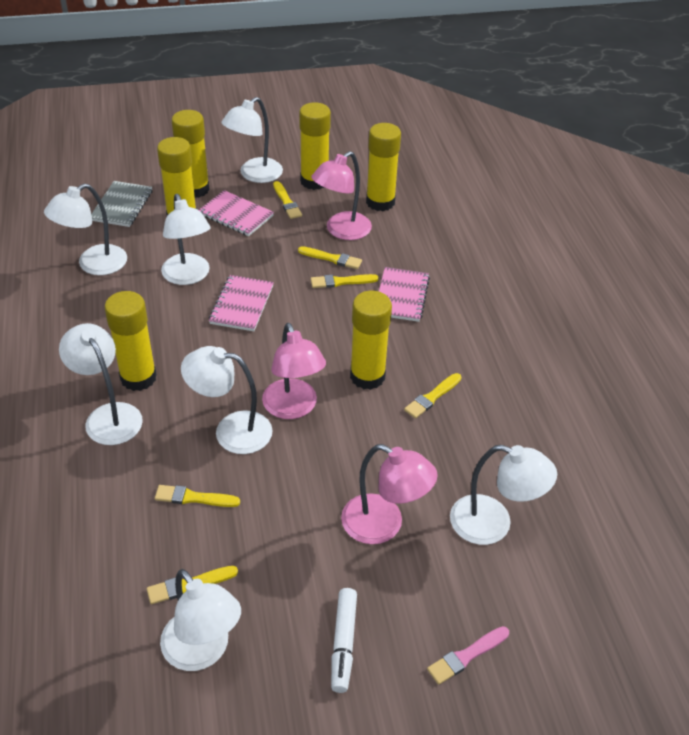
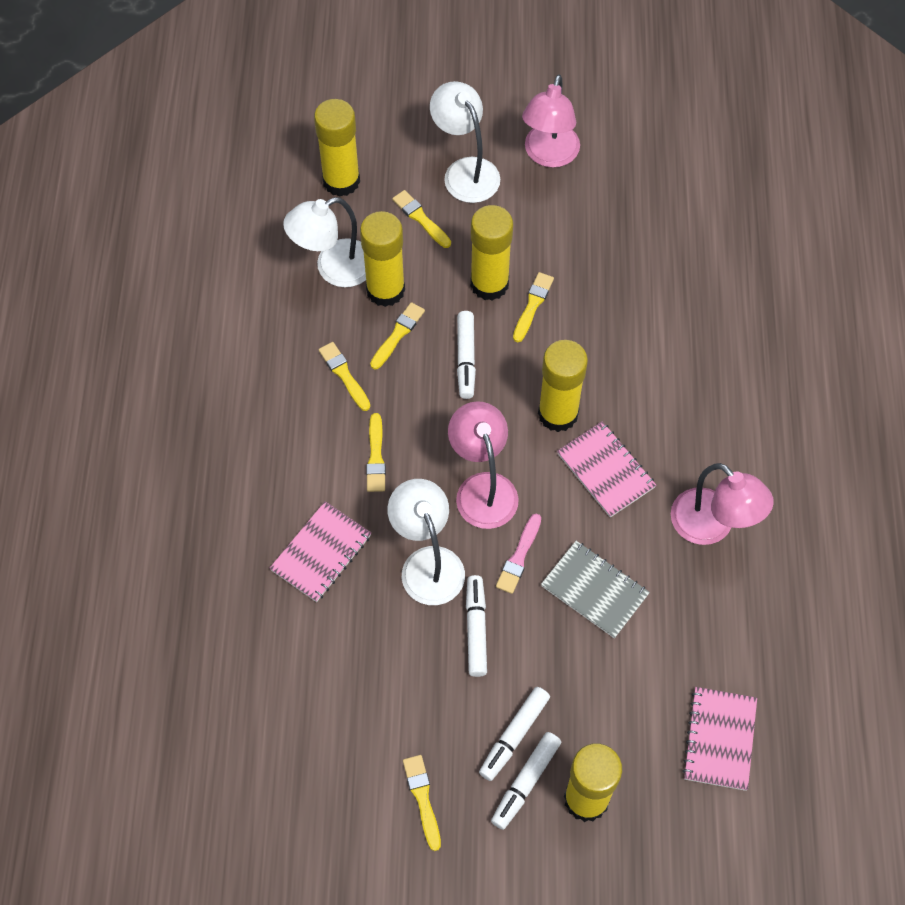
white lamp: [44,184,127,275] [59,323,143,445] [160,569,241,671] [161,194,211,285] [181,346,272,454] [222,97,283,183] [450,445,557,545] = 7 -> [283,197,366,287] [387,479,465,605] [430,81,500,203] = 3
white marker: [331,588,357,693] = 1 -> [457,311,476,399] [466,575,487,677] [479,687,550,781] [491,732,561,830] = 4
yellow glue stick: [105,291,157,391] [157,137,196,216] [171,110,210,198] [299,102,331,190] [350,291,392,390] [366,123,401,211] = 6 -> [314,99,360,197] [360,211,405,307] [470,205,513,301] [538,340,588,432] [564,743,622,822] = 5

